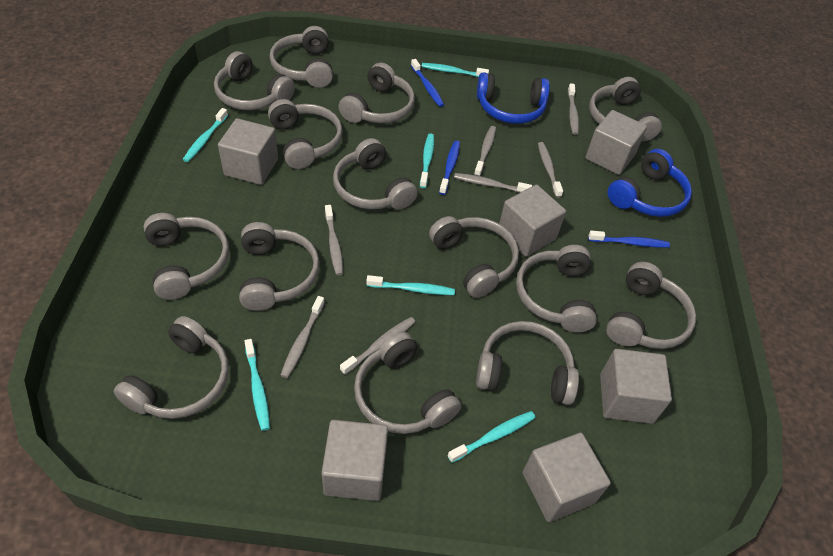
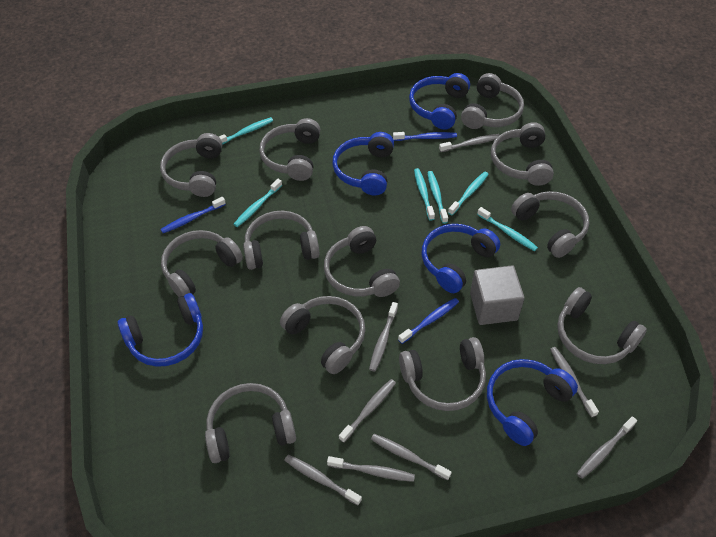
blue headphones: [477,72,550,124] [607,149,692,217] = 2 -> [118,293,203,367] [332,132,394,195] [409,73,470,130] [422,224,500,293] [487,359,578,446] = 5
grey cube: [218,118,278,185] [321,420,388,501] [499,184,566,257] [522,433,611,522] [585,110,647,175] [600,349,672,424] = 6 -> [470,266,525,325] = 1
grey headphones: [114,316,229,419] [143,213,229,300] [214,51,295,110] [239,222,320,311] [268,99,343,169] [270,26,333,88] [333,138,418,210] [339,63,415,123] [354,331,461,434] [429,216,519,298] [476,321,579,405] [516,245,597,333] [589,77,662,141] [606,262,696,349] = 14 -> [160,133,222,197] [161,230,243,297] [205,383,296,463] [243,211,320,270] [259,118,321,181] [280,296,365,374] [324,226,400,297] [399,337,486,411] [461,73,524,129] [491,122,554,186] [511,191,589,258] [557,287,647,364] = 12
grey toothbrush: [280,296,325,378] [325,205,343,276] [340,317,415,375] [454,173,532,193] [474,126,496,176] [538,142,563,198] [568,83,579,135] = 7 -> [284,455,362,505] [327,456,415,482] [339,379,396,443] [369,302,398,371] [371,434,452,480] [439,134,500,152] [550,347,599,418] [577,416,637,479] = 8

